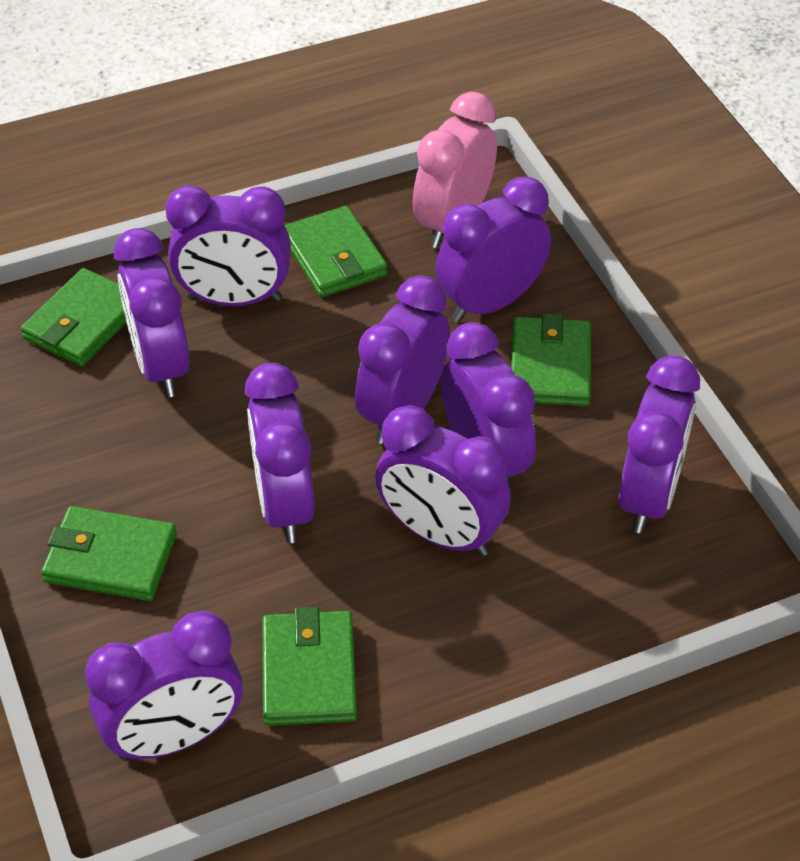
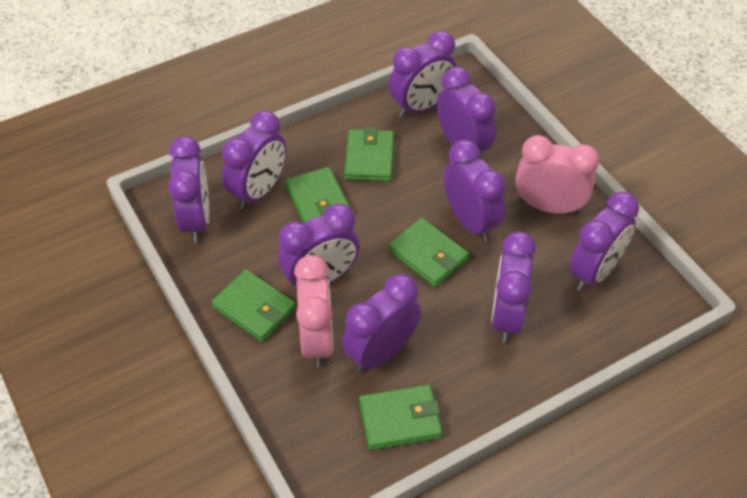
pink clock: [413,92,497,248] = 1 -> [294,255,334,368] [515,135,599,214] = 2

